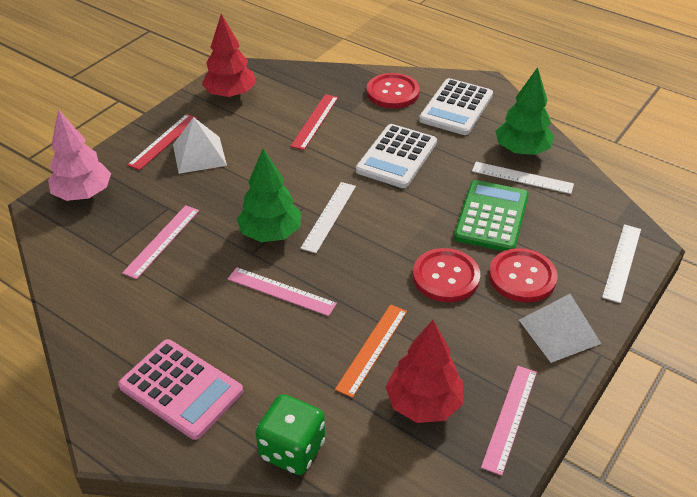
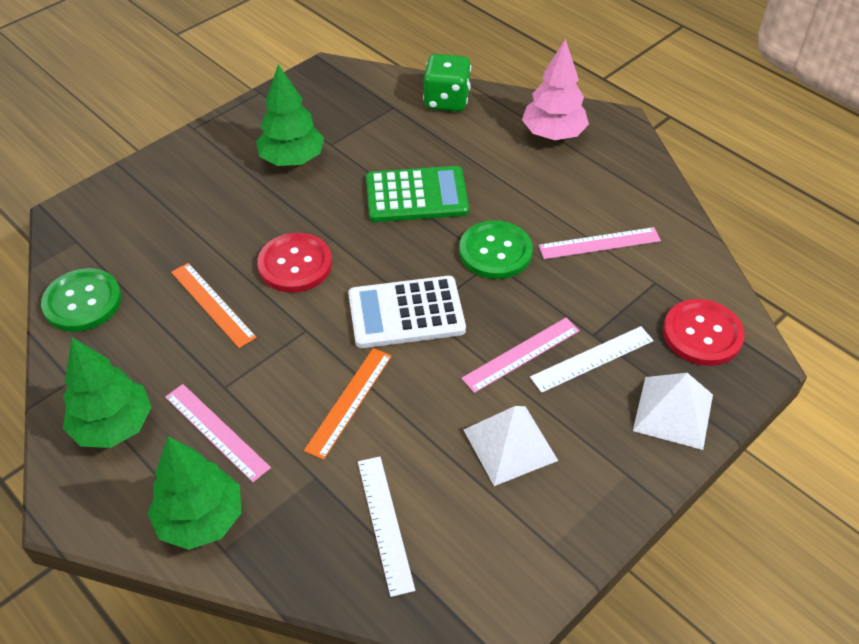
green button: none = 0 -> [41,268,121,332] [459,220,532,279] = 2
green tree: [237,149,301,242] [495,67,554,155] = 2 -> [63,337,152,448] [148,436,242,550] [256,64,324,166] = 3
orange ruler: [335,304,407,398] = 1 -> [171,263,257,348] [304,348,392,460] = 2
pink calculator: [118,339,243,440] = 1 -> none = 0
red button: [367,73,420,108] [413,248,480,302] [489,248,558,303] = 3 -> [257,233,332,293] [663,299,745,366] = 2
red ruler: [128,114,199,170] [290,94,338,150] = 2 -> none = 0
red tree: [202,14,256,99] [385,320,463,423] = 2 -> none = 0
white calculator: [356,124,437,188] [419,78,493,135] = 2 -> [348,276,466,348] = 1
white ruler: [300,182,356,253] [472,162,574,194] [602,224,641,303] = 3 -> [358,456,415,597] [530,326,654,393] = 2

